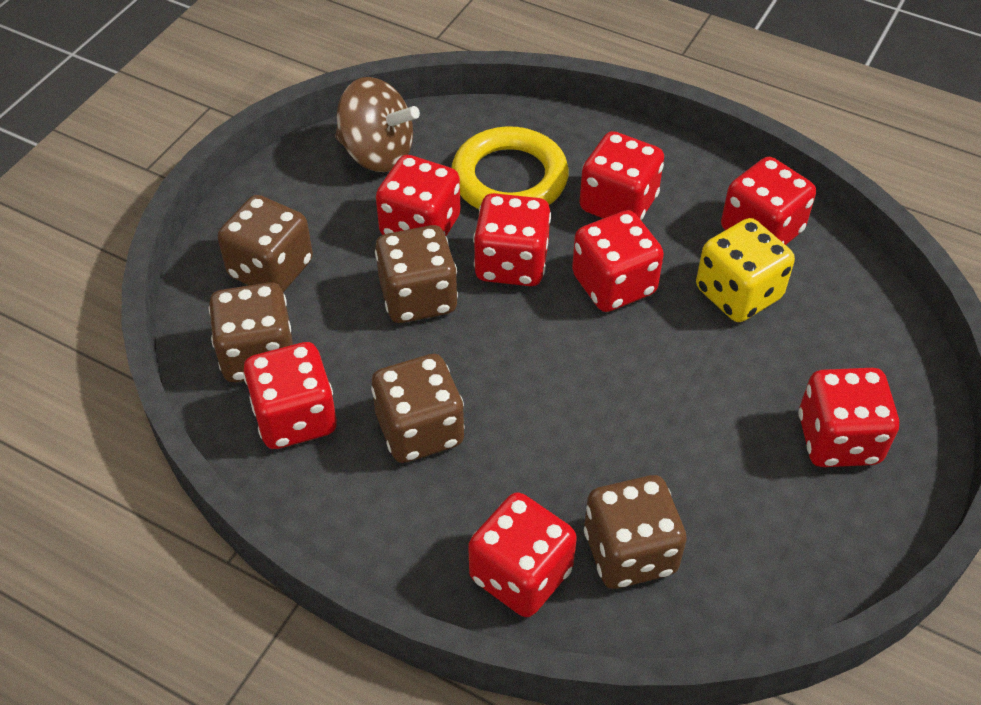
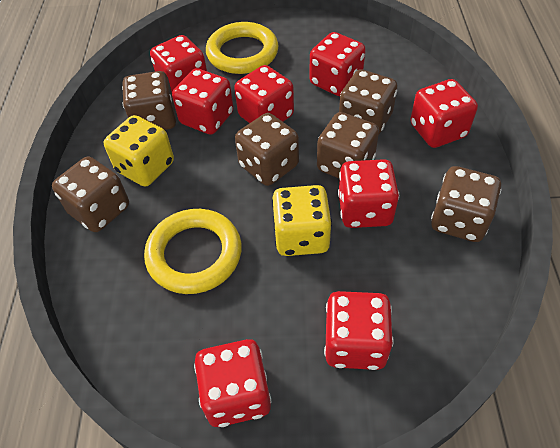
brown dice: [209,282,293,382] [218,195,313,292] [371,354,465,463] [375,225,458,323] [584,475,687,589] = 5 -> [52,156,129,232] [122,71,176,130] [235,113,299,186] [317,112,379,178] [339,69,397,134] [431,166,501,242] = 6
brown spinning top: [335,77,420,172] = 1 -> none = 0
yellow dice: [696,218,795,322] = 1 -> [104,115,174,187] [272,185,332,256] = 2
yellow ring: [452,126,569,209] = 1 -> [144,209,242,294] [206,22,278,74] = 2

